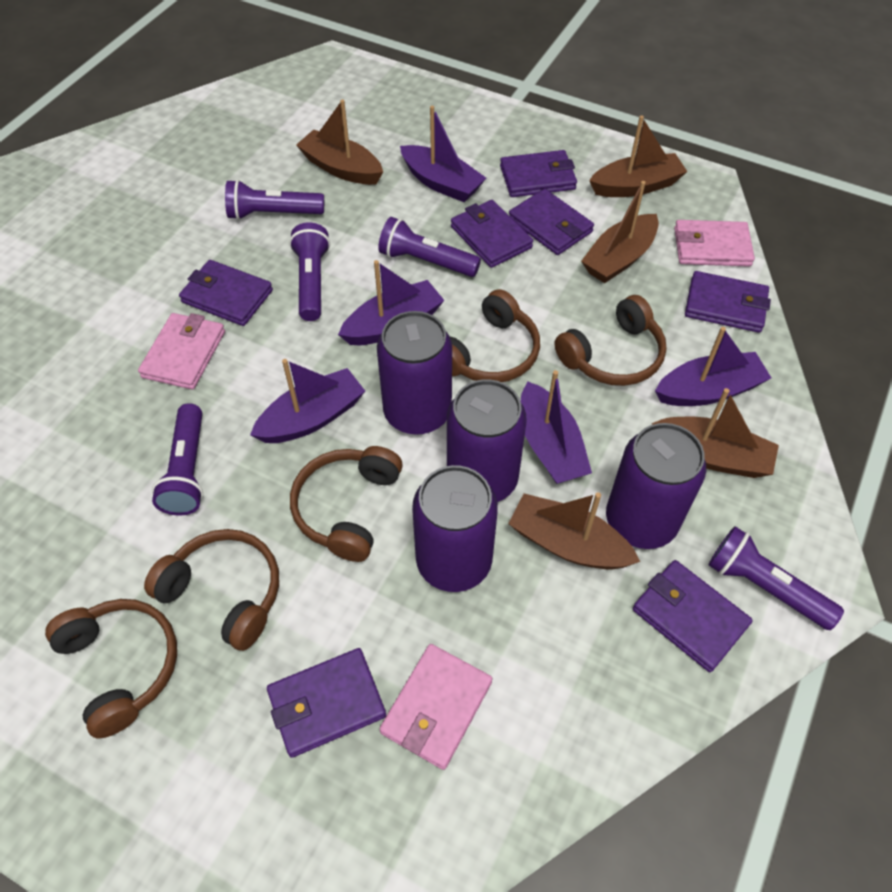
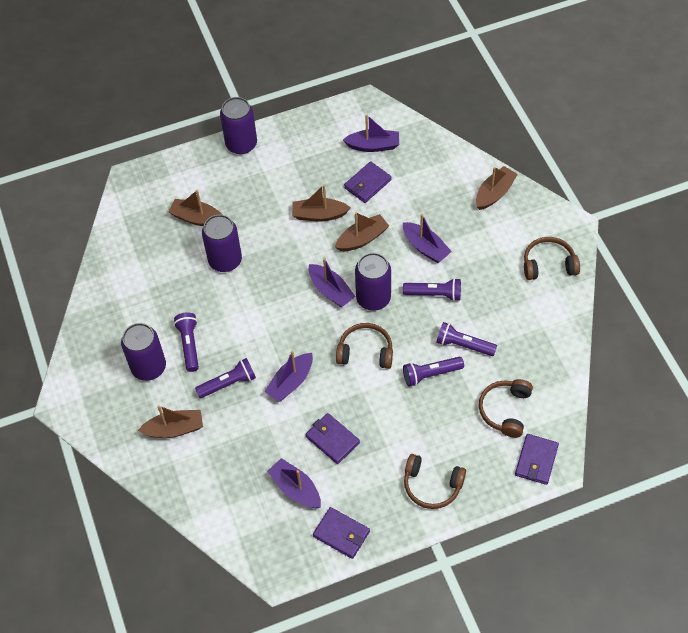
brown headphones: [45,599,177,738] [144,529,279,651] [290,446,403,562] [450,289,540,382] [555,295,667,386] = 5 -> [336,323,393,369] [404,454,466,509] [479,379,533,438] [524,237,580,280] = 4
pink wallet: [138,313,225,390] [380,644,492,770] [674,220,755,267] = 3 -> none = 0
purple wallet: [179,260,273,326] [267,648,386,758] [451,200,533,268] [500,150,577,197] [509,189,594,255] [633,560,753,672] [685,271,771,333] = 7 -> [305,413,360,464] [313,507,370,559] [344,161,392,203] [515,434,559,485] = 4

